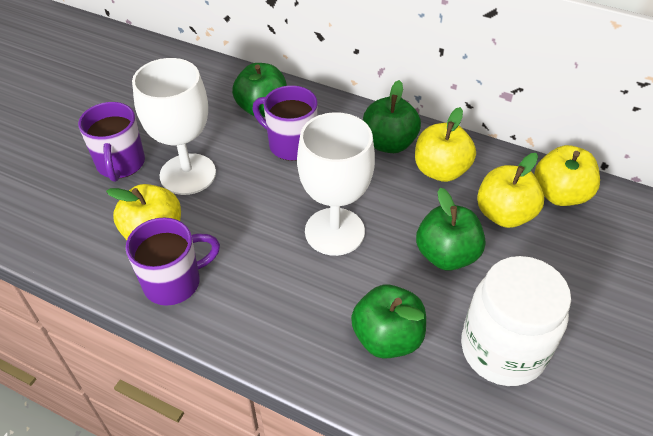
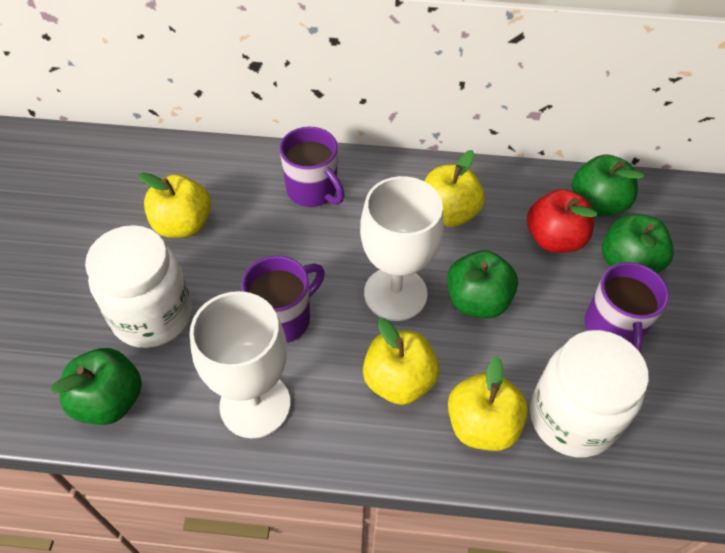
red apple: none = 0 -> [527,189,597,253] = 1
white jar: [461,256,571,386] = 1 -> [85,225,192,348] [530,330,649,458] = 2

